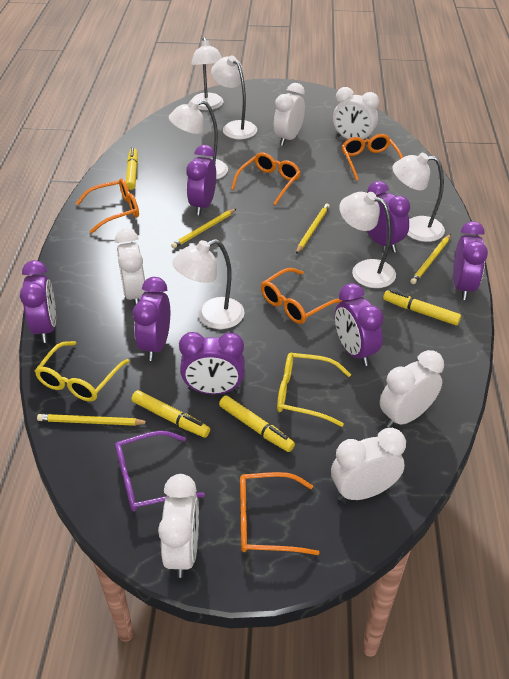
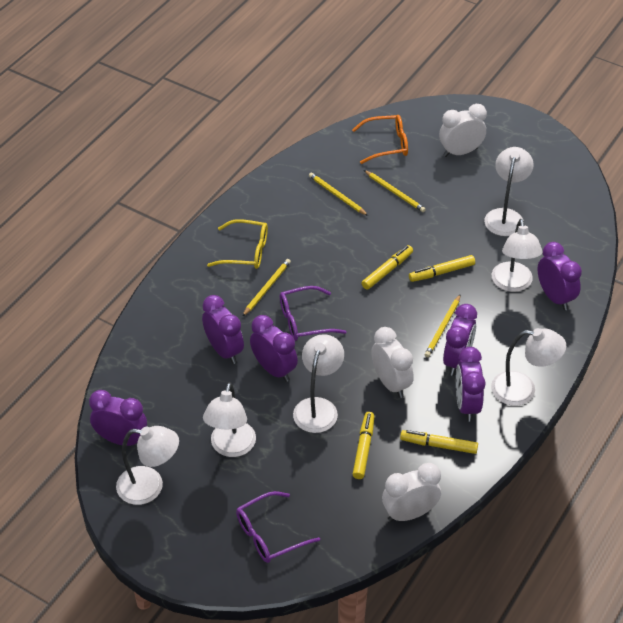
orange glasses: [76,178,139,233] [231,152,301,206] [240,472,319,555] [261,268,343,324] [342,134,403,181] = 5 -> [352,115,408,164] = 1
purple clock: [20,260,56,343] [133,277,170,361] [179,332,245,395] [186,145,216,215] [335,283,384,366] [367,181,410,253] [453,221,488,300] = 7 -> [89,390,147,446] [202,295,244,364] [250,315,298,382] [443,304,477,376] [456,347,486,422] [538,242,582,310] = 6
purple glasses: [115,431,205,512] = 1 -> [236,491,320,563] [280,286,346,341] = 2
white clock: [115,229,146,305] [158,474,199,578] [274,83,305,146] [331,428,406,501] [333,87,379,144] [380,350,444,428] = 6 -> [371,327,414,398] [382,463,441,522] [439,104,487,157] = 3
yellow glasses: [35,341,130,402] [277,353,351,427] = 2 -> [207,219,268,269] = 1

